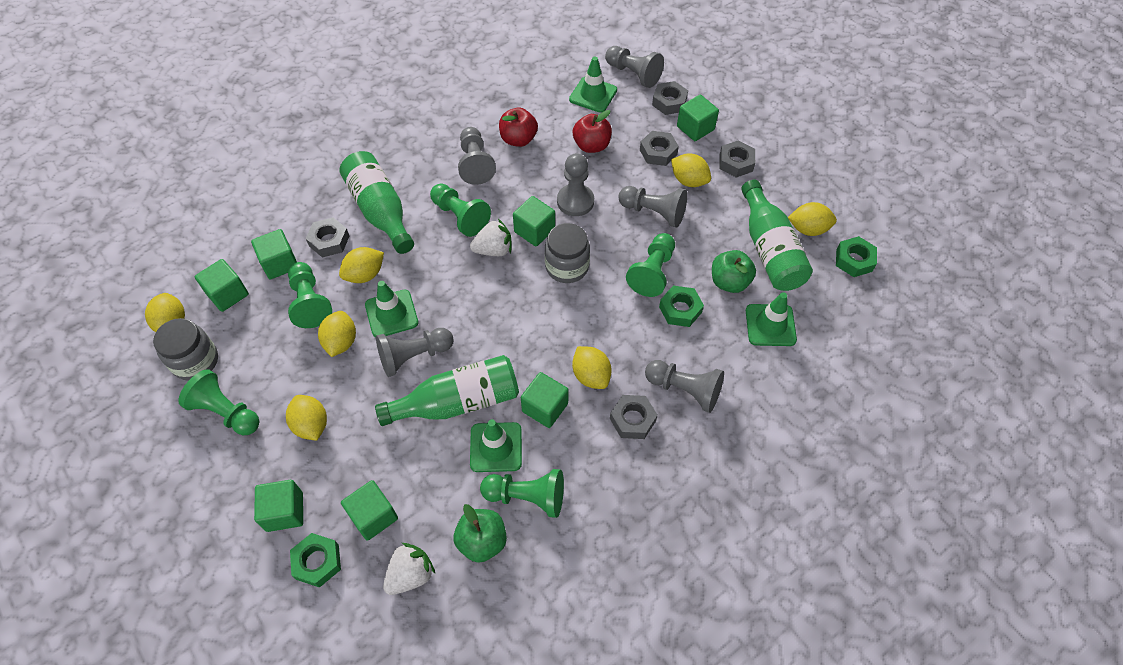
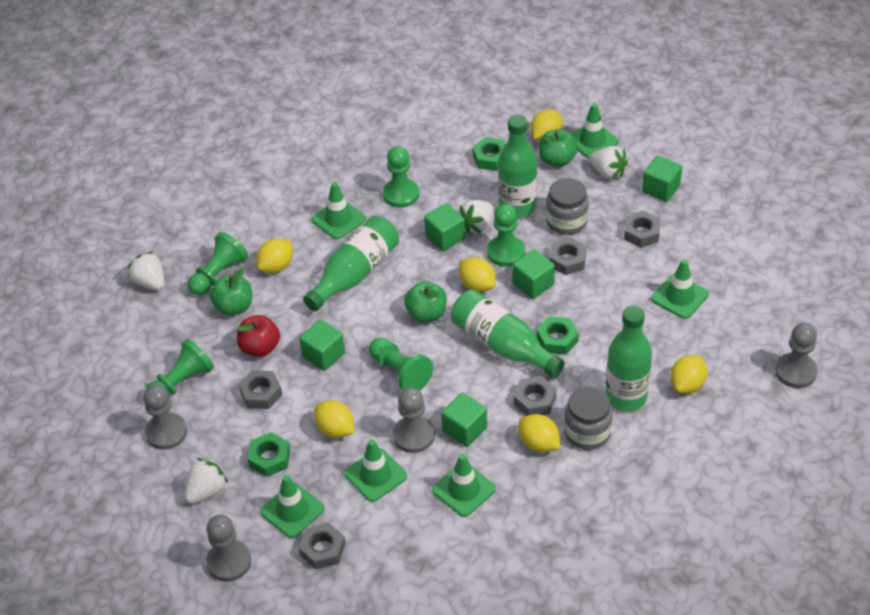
green apple: [454,504,507,563] [712,250,756,293] = 2 -> [210,268,252,316] [404,281,447,322] [539,129,578,167] = 3
green bottle: [340,151,414,254] [375,355,519,426] [741,180,813,291] = 3 -> [303,216,399,311] [451,289,565,378] [498,115,537,218] [605,305,652,411] = 4
green cube: [195,259,249,312] [251,229,297,279] [254,480,303,532] [341,480,398,541] [513,196,555,246] [521,372,569,428] [677,95,719,141] = 7 -> [299,319,345,371] [424,203,465,251] [441,393,487,447] [513,249,555,299] [642,156,682,202] = 5
green traffic cone: [365,281,418,337] [470,419,522,472] [569,57,617,113] [746,292,797,346] = 4 -> [260,475,325,538] [311,182,366,239] [345,439,407,502] [432,454,496,517] [570,103,619,159] [652,259,709,319] = 6
grey pawn: [376,328,454,377] [458,127,496,185] [557,153,594,216] [605,46,664,88] [618,186,687,228] [645,360,724,413] = 6 -> [143,385,187,450] [206,515,251,582] [393,388,435,453] [775,323,817,388] = 4
red apple: [499,108,538,147] [573,110,612,153] = 2 -> [237,315,280,357] = 1
white strawberry: [383,543,435,595] [470,219,512,256] = 2 -> [127,252,164,290] [185,458,228,504] [460,200,494,234] [589,146,628,179] = 4
yellow lemon: [145,293,185,332] [286,395,327,441] [318,311,356,357] [339,247,384,283] [572,346,612,389] [671,154,711,187] [788,202,837,236] = 7 -> [256,238,293,273] [314,400,354,438] [459,257,496,292] [519,414,560,453] [531,109,563,141] [670,355,708,394] = 6

